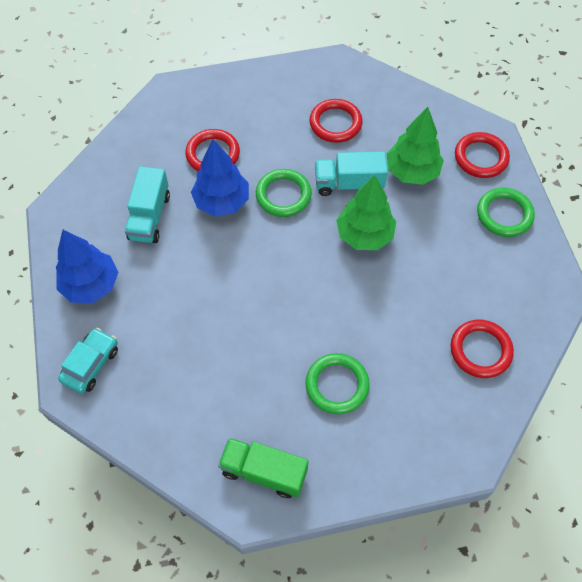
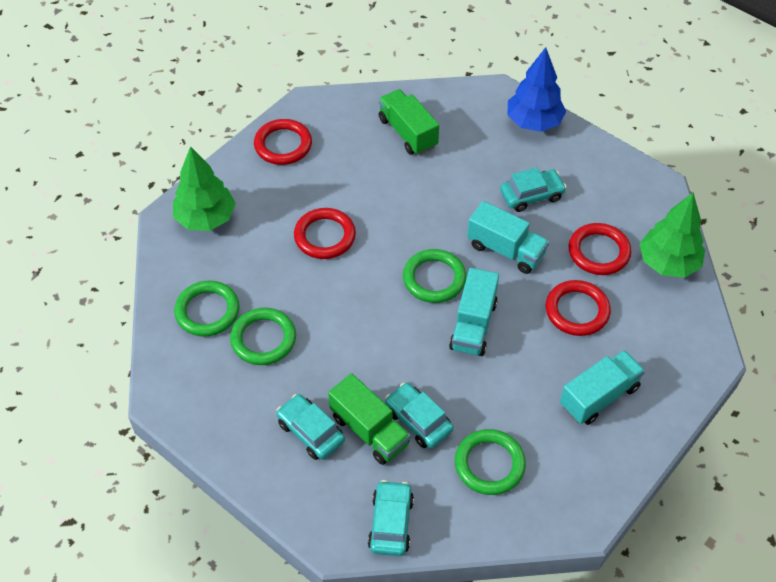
blue tree: [56,230,118,303] [191,139,249,216] = 2 -> [507,47,566,132] = 1
green ring: [256,169,312,217] [305,353,370,414] [477,187,535,237] = 3 -> [174,281,239,337] [230,308,296,365] [403,249,466,303] [455,429,526,495] = 4
green truck: [218,438,308,498] = 1 -> [328,373,411,465] [379,89,439,155] = 2
turquoise car: [58,328,118,394] = 1 -> [277,394,345,460] [368,480,414,556] [385,383,453,448] [500,167,566,212] = 4
turquoise truck: [125,166,170,243] [315,151,388,196] = 2 -> [449,268,499,356] [467,201,549,274] [560,350,645,425] = 3

